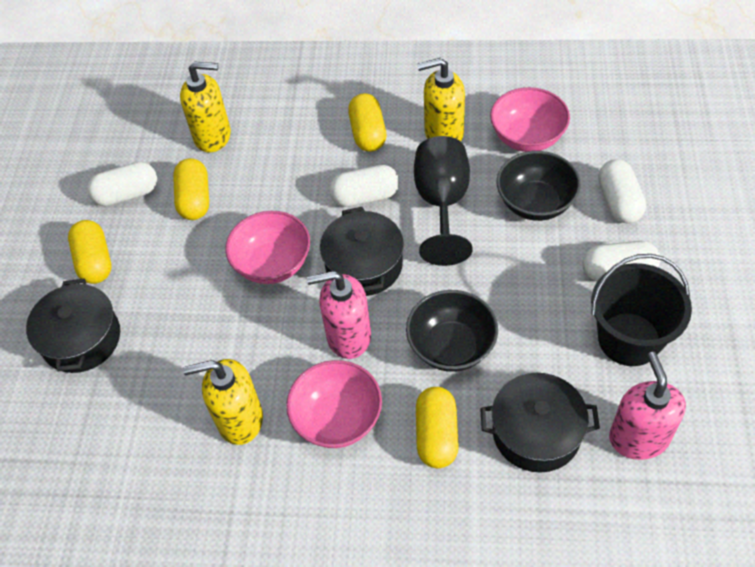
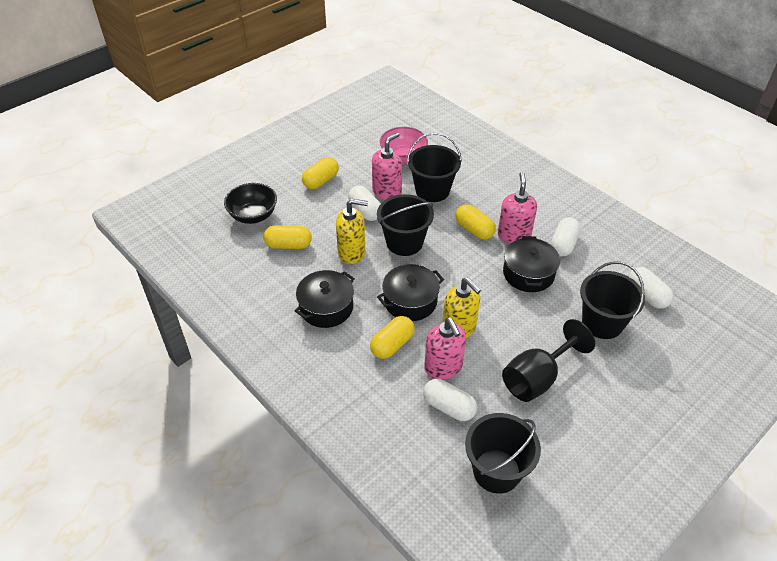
black bowl: [406,290,498,372] [497,151,581,221] = 2 -> [224,183,277,224] = 1
black bucket: [591,254,692,366] = 1 -> [377,194,434,256] [407,133,462,202] [465,413,541,494] [580,262,645,339] = 4
pink bowl: [225,211,310,284] [286,360,382,448] [490,87,570,152] = 3 -> [380,127,428,163] = 1
pink soap dispenser: [307,271,371,359] [609,352,686,460] = 2 -> [372,132,402,200] [424,317,466,380] [498,172,537,243] = 3
yellow soap dispenser: [180,61,231,153] [183,359,263,445] [417,58,465,142] = 3 -> [336,199,368,264] [442,277,481,338] = 2

